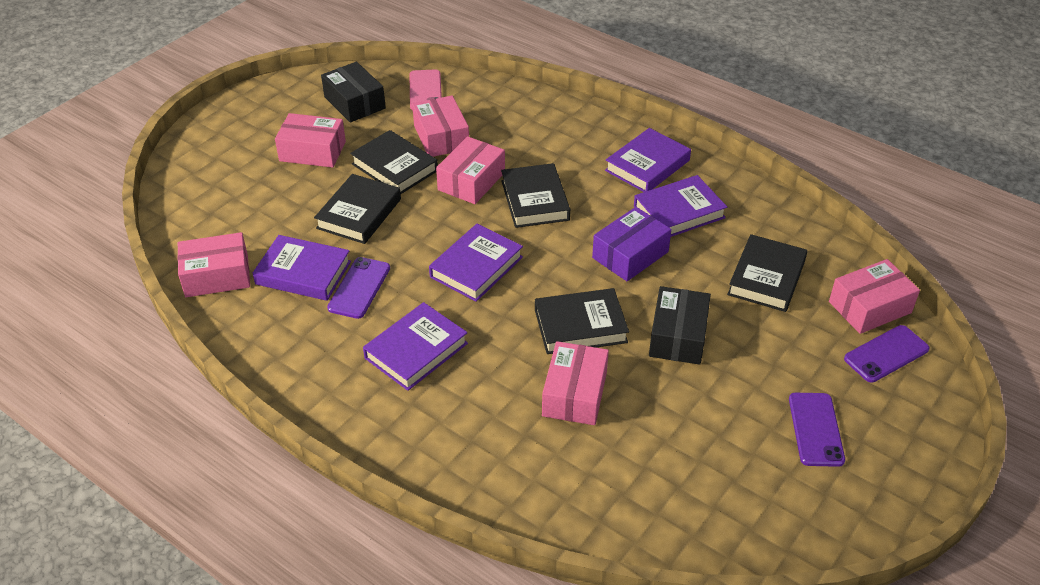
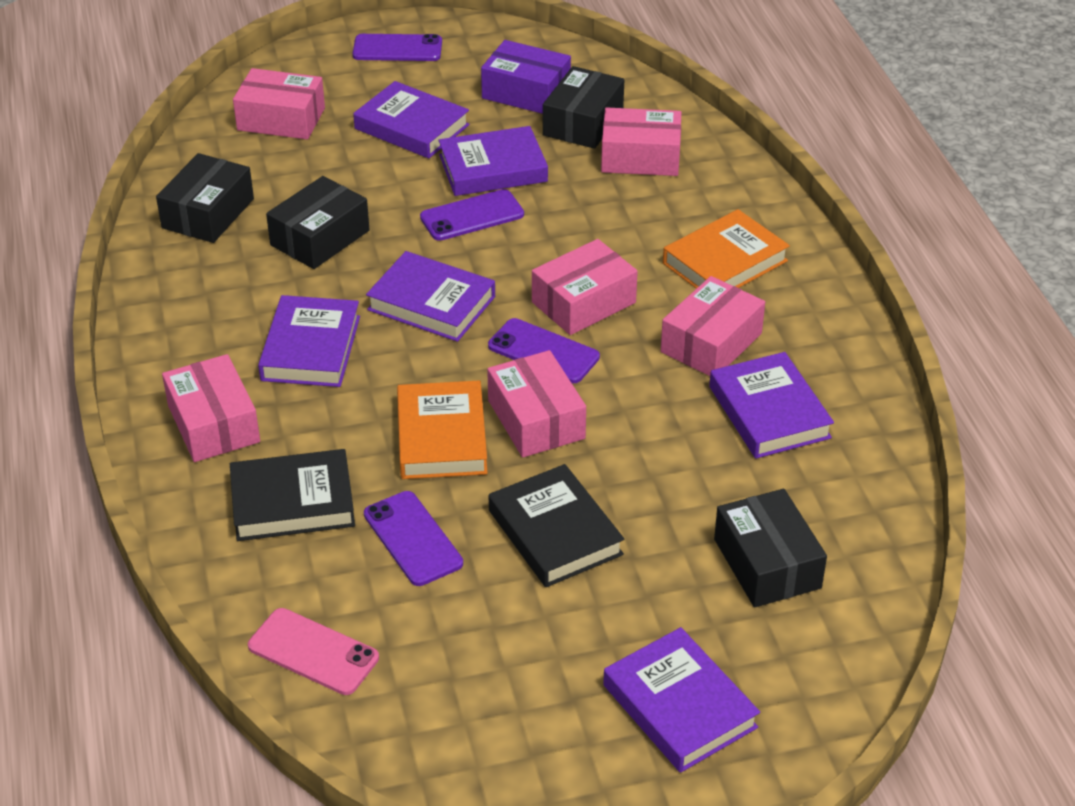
black book: [314,174,401,244] [350,130,438,194] [501,163,570,228] [535,288,629,354] [727,234,807,312] = 5 -> [230,449,355,541] [489,464,624,587] = 2
black box: [321,62,386,122] [649,286,711,365] = 2 -> [156,153,254,243] [266,176,369,269] [543,66,624,149] [714,489,827,607] = 4
orange book: none = 0 -> [397,380,488,479] [663,209,790,289] = 2
purple book: [253,235,351,301] [363,302,468,391] [429,224,523,302] [605,128,691,192] [634,175,727,237] = 5 -> [258,295,360,387] [353,81,470,158] [366,251,495,342] [438,126,548,196] [603,627,760,773] [709,352,834,459] = 6
purple phone: [327,257,390,319] [789,393,845,467] [844,325,930,383] = 3 -> [353,34,442,61] [364,491,463,586] [420,189,524,241] [488,318,600,383] = 4

